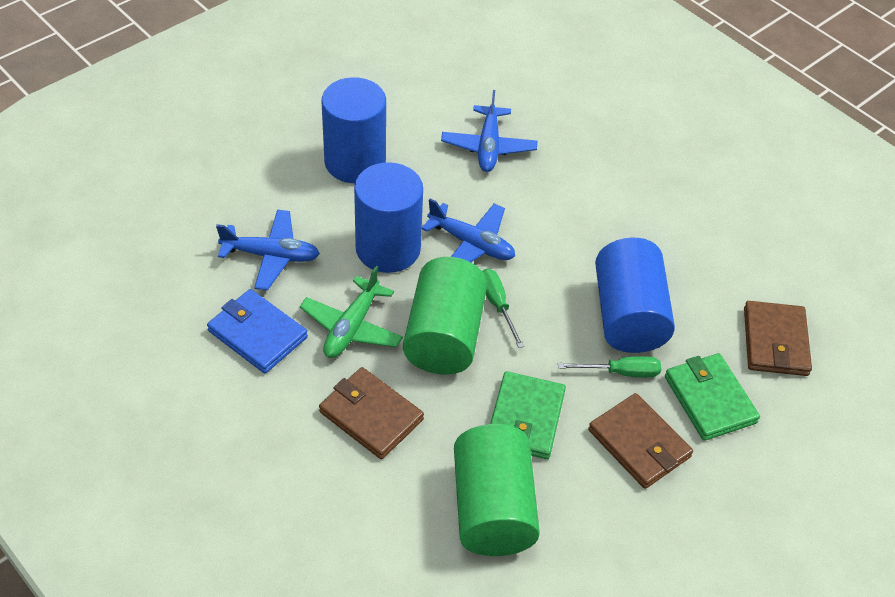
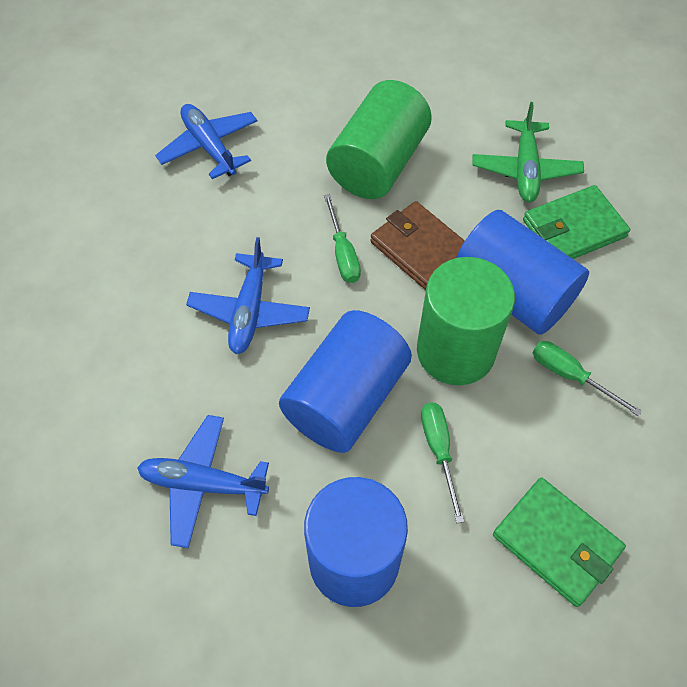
blue wallet: [207,289,308,373] = 1 -> none = 0
brown wallet: [319,367,424,459] [588,393,693,489] [744,301,812,376] = 3 -> [370,201,465,290] = 1
green screwdriver: [482,269,524,348] [558,356,661,377] = 2 -> [324,194,361,283] [421,402,464,523] [533,341,642,417] = 3

